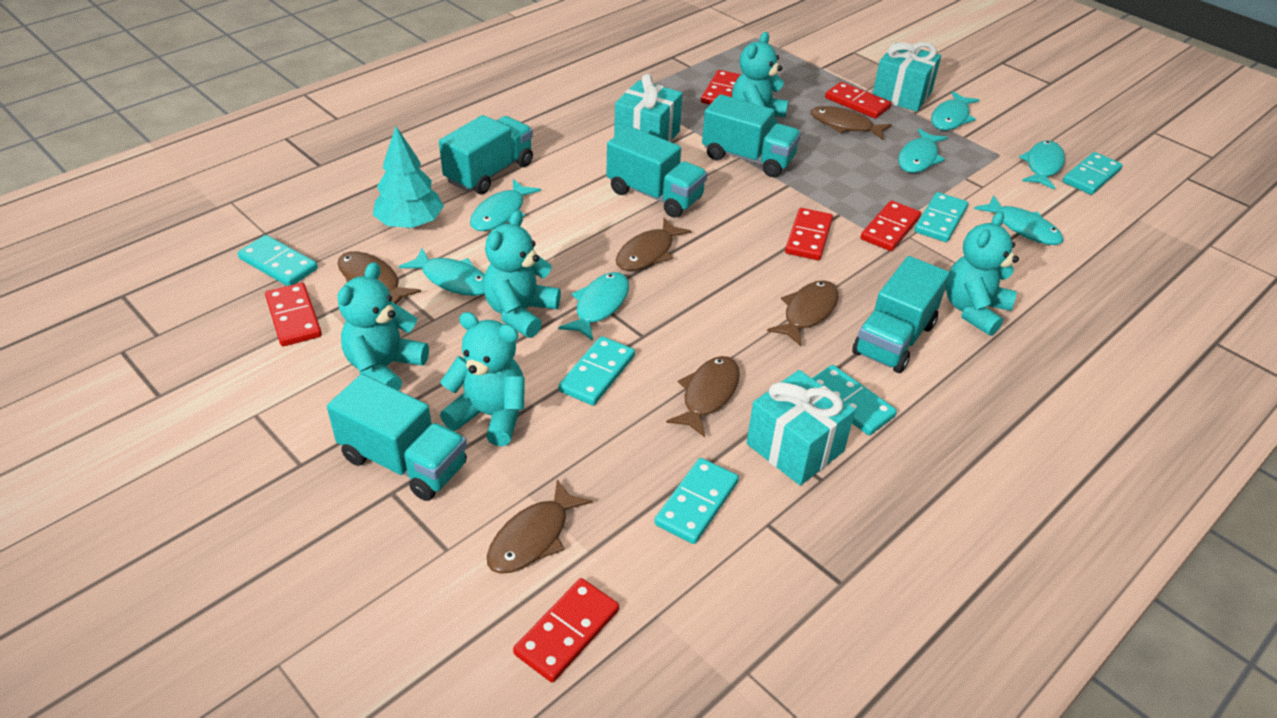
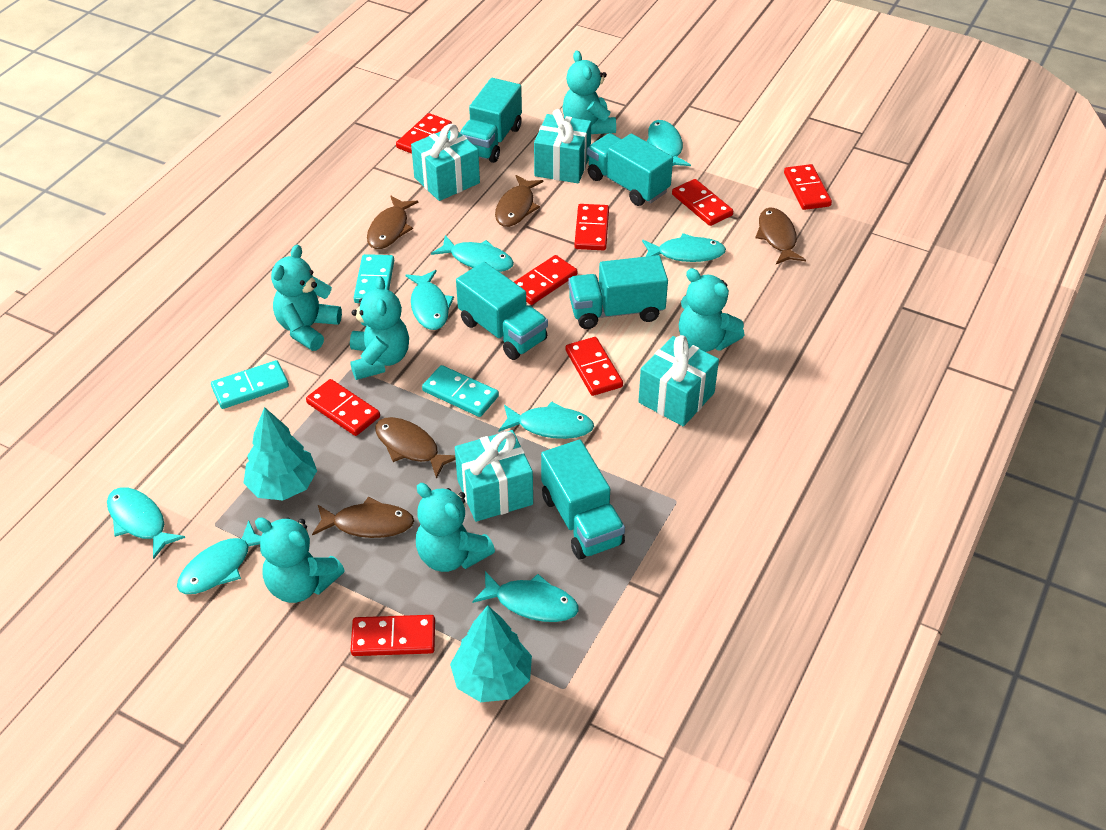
brown fish: [337,251,421,304] [487,479,593,574] [616,218,692,271] [666,356,740,437] [767,280,839,346] [811,106,892,140] = 6 -> [312,497,414,538] [367,196,418,249] [375,417,456,479] [495,175,543,227] [755,207,806,264] = 5
red domino: [265,283,322,346] [513,578,619,683] [701,70,741,104] [785,208,833,260] [825,82,891,118] [861,201,921,251] = 6 -> [306,379,380,436] [350,615,435,656] [396,113,452,154] [514,255,577,305] [566,337,623,396] [574,204,609,250] [672,179,733,226] [784,164,832,210] = 8
turquoise domino: [238,235,318,286] [558,336,635,406] [654,458,739,544] [812,365,897,435] [914,192,968,242] [1063,152,1123,195] = 6 -> [211,360,289,409] [354,254,394,303] [422,365,499,417] = 3
turquoise fish: [399,248,485,296] [470,179,541,231] [558,272,629,341] [898,129,948,173] [931,91,979,130] [974,196,1064,245] [1019,140,1065,190] = 7 -> [107,487,185,559] [177,520,261,594] [406,270,454,330] [431,235,514,272] [472,571,579,622] [499,401,594,439] [642,233,726,262] [647,120,691,166] = 8
turquoise gift: [614,74,683,142] [746,370,855,486] [872,42,941,112] = 3 -> [411,124,480,201] [455,430,533,522] [534,109,591,183] [638,335,719,426] = 4
turquoise teddy bear: [337,262,429,391] [440,312,525,446] [483,210,561,338] [732,32,788,128] [946,211,1019,336] = 5 -> [255,517,345,603] [271,245,342,351] [350,276,409,380] [416,483,495,572] [563,51,616,134] [679,268,744,352] = 6
turquoise tree: [373,126,444,228] = 1 -> [244,407,317,500] [450,605,532,702] = 2

